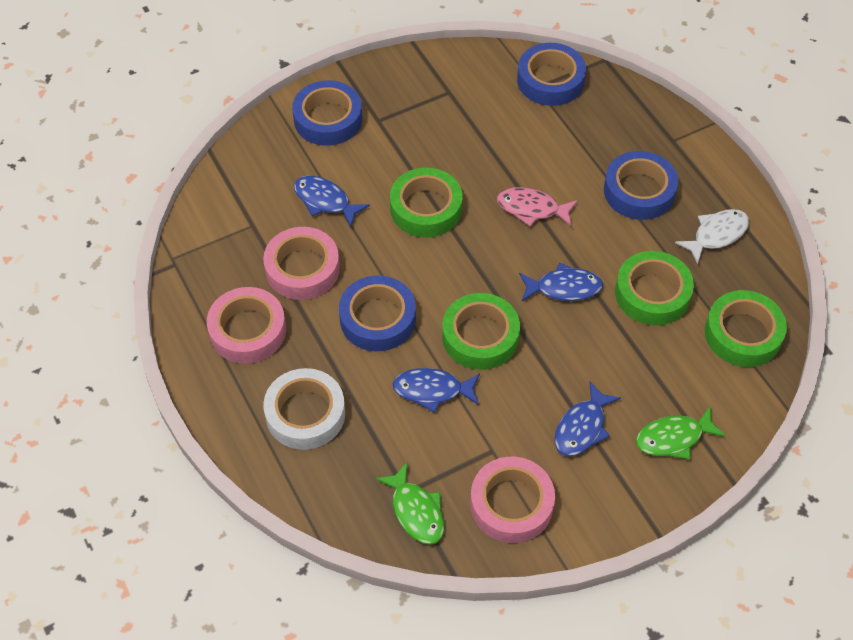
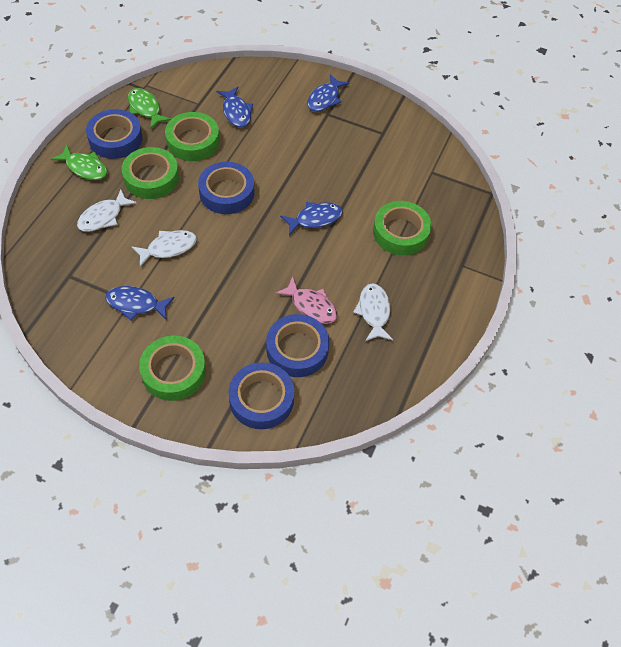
pink tape: [207,287,286,364] [263,227,340,300] [470,457,555,543] = 3 -> none = 0
white fish: [675,209,749,264] = 1 -> [77,189,137,232] [131,230,197,267] [353,283,393,341] = 3
white tape: [263,368,345,450] = 1 -> none = 0

